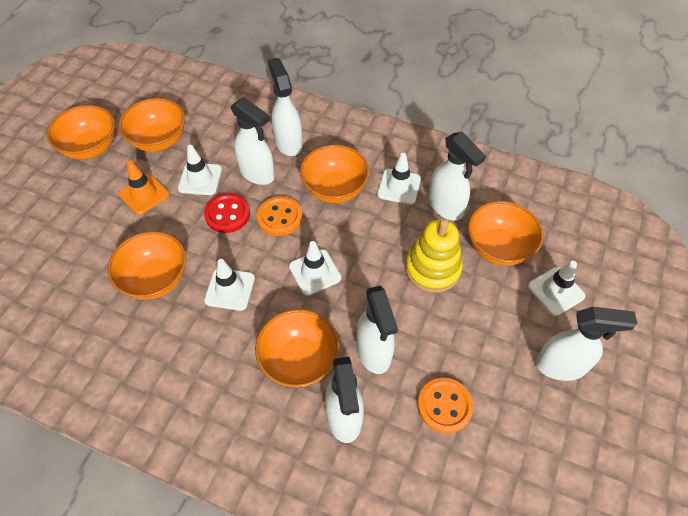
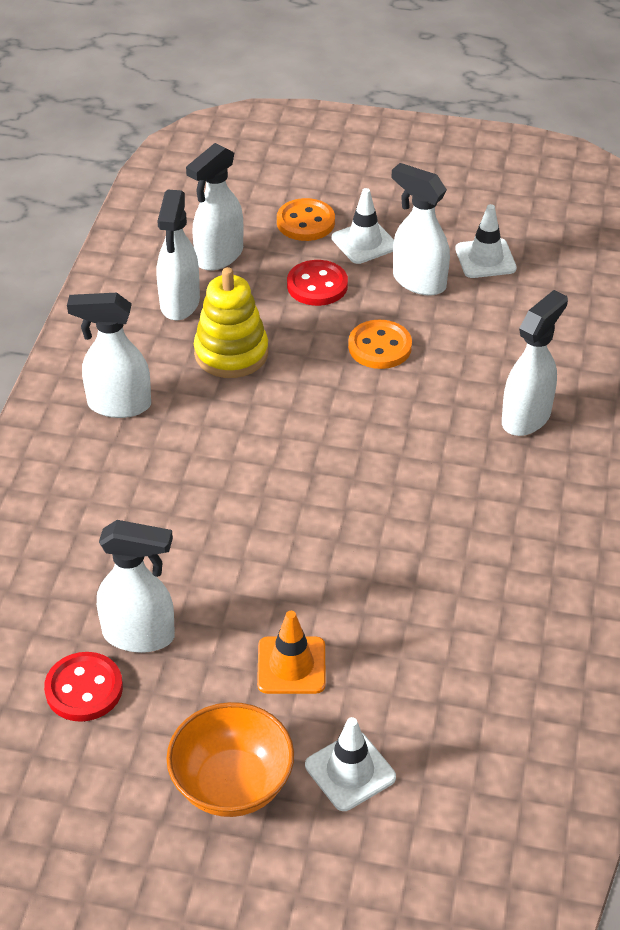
orange bowl: [47,105,115,160] [108,231,186,300] [119,98,185,152] [255,309,340,388] [300,145,370,203] [468,201,544,266] = 6 -> [166,702,294,817] = 1
red button: [204,193,250,233] = 1 -> [44,652,123,722] [287,260,348,306] = 2
white traffic cone: [178,145,222,195] [204,259,255,311] [289,241,341,296] [377,153,421,205] [528,261,585,316] = 5 -> [305,717,396,811] [332,188,394,264] [455,204,517,278] = 3

